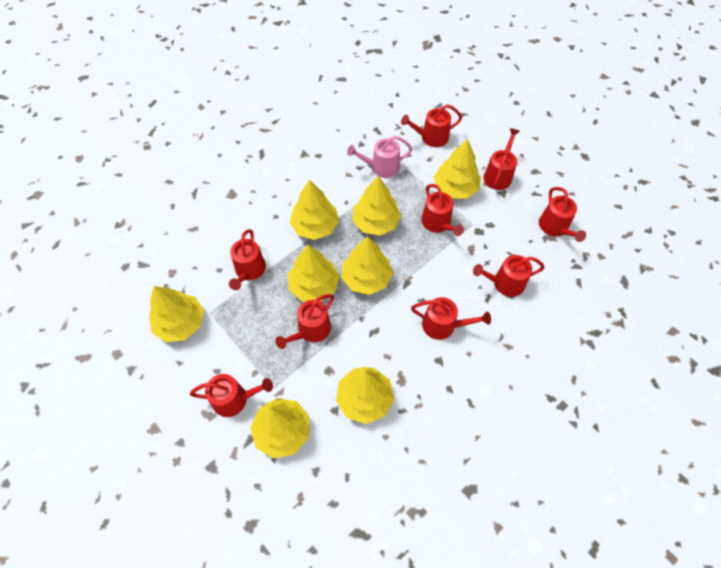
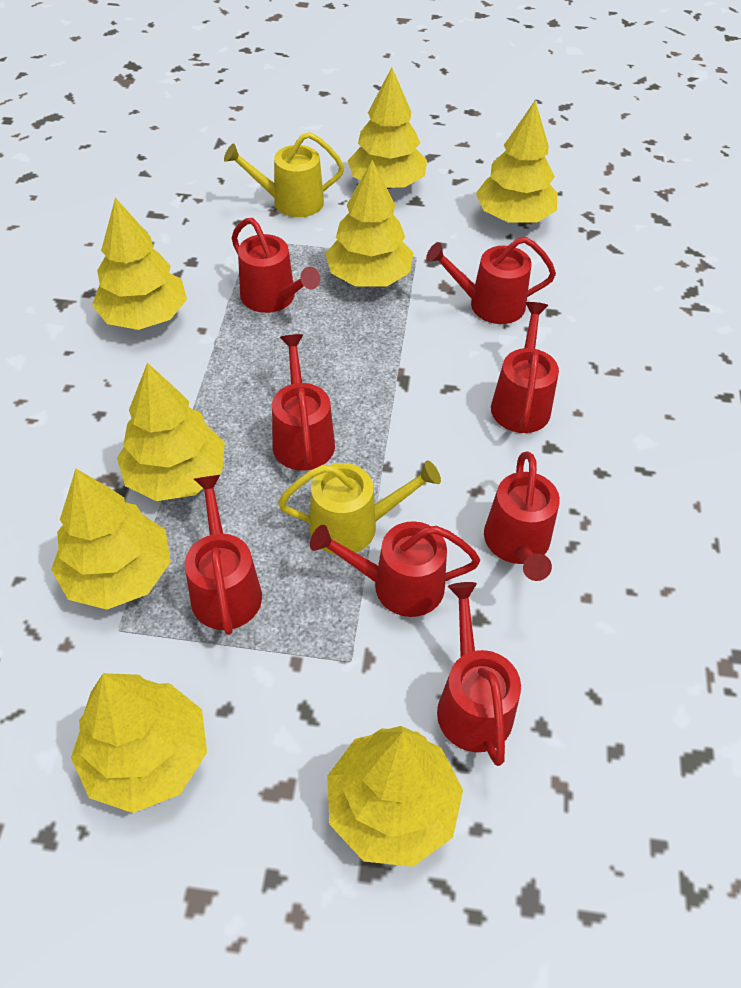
pink watering can: [347,136,412,178] = 1 -> none = 0
red watering can: [190,374,273,417] [229,229,266,290] [275,294,334,349] [401,104,462,147] [411,297,491,340] [421,184,464,236] [473,255,545,297] [483,128,520,190] [539,187,586,242] = 9 -> [185,475,262,635] [232,218,320,313] [272,334,335,471] [310,521,480,617] [426,237,556,324] [437,582,521,766] [484,452,560,581] [491,302,559,433] = 8
yellow watering can: none = 0 -> [224,132,344,217] [278,460,441,555] = 2

